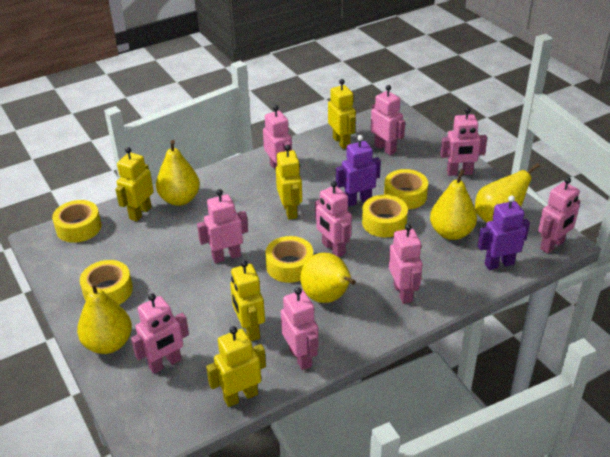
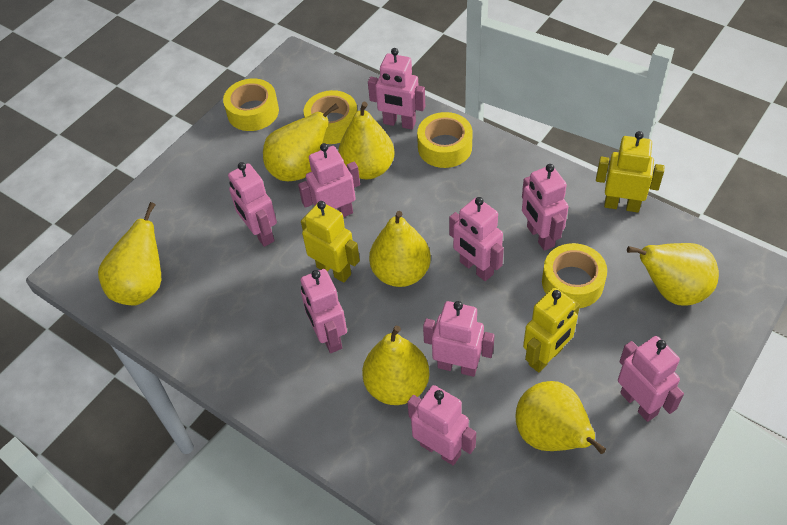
purple robot: [336,135,381,206] [478,195,530,270] = 2 -> none = 0
yellow pear: [77,281,132,354] [156,140,200,206] [300,253,356,303] [430,169,477,240] [475,163,540,223] = 5 -> [98,202,161,305] [263,103,339,181] [338,102,394,179] [362,326,429,405] [369,211,431,287] [516,381,606,454] [627,243,719,305] = 7
yellow robot: [115,147,154,222] [206,326,266,407] [230,260,265,341] [276,145,302,220] [328,79,356,149] = 5 -> [301,201,360,283] [523,288,580,372] [596,131,665,212] = 3
yellow tape: [52,200,102,243] [80,260,133,305] [265,236,313,283] [362,195,408,237] [384,169,428,209] = 5 -> [223,78,279,131] [304,90,357,144] [417,112,473,168] [542,243,607,308] = 4

